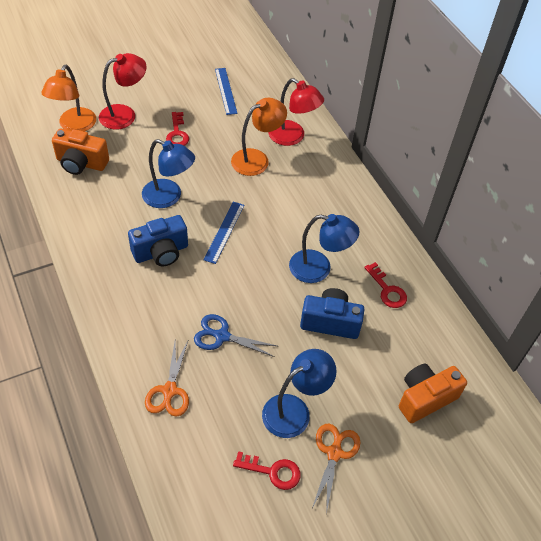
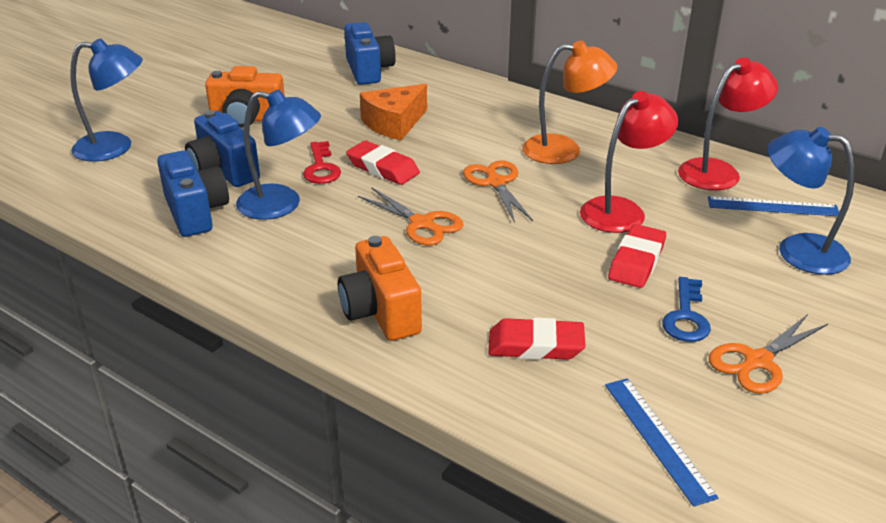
blue camera: [128,215,188,267] [300,288,364,339] = 2 -> [157,151,229,237] [185,110,260,187] [344,22,396,85] = 3
blue key: none = 0 -> [662,277,711,342] = 1
blue scissors: [194,314,277,357] = 1 -> none = 0
orange cheese: none = 0 -> [360,84,427,140] = 1
orange lamp: [41,65,96,132] [231,98,287,176] = 2 -> [522,41,618,164] = 1
orange scissors: [145,339,189,417] [312,424,361,515] = 2 -> [358,187,463,245] [463,160,533,223] [709,314,828,394] = 3
red eraser: none = 0 -> [346,141,420,185] [488,318,585,360] [608,224,666,288] = 3
red key: [166,112,189,146] [233,451,301,490] [364,262,407,308] = 3 -> [303,141,341,184] = 1

